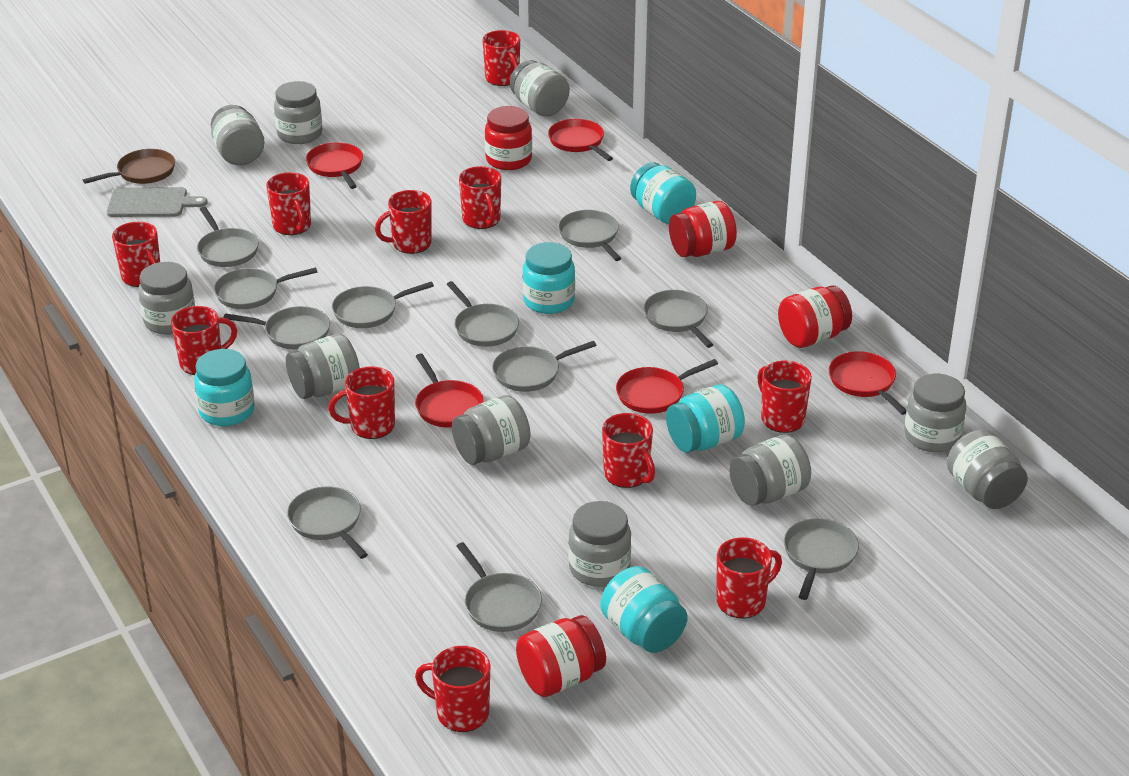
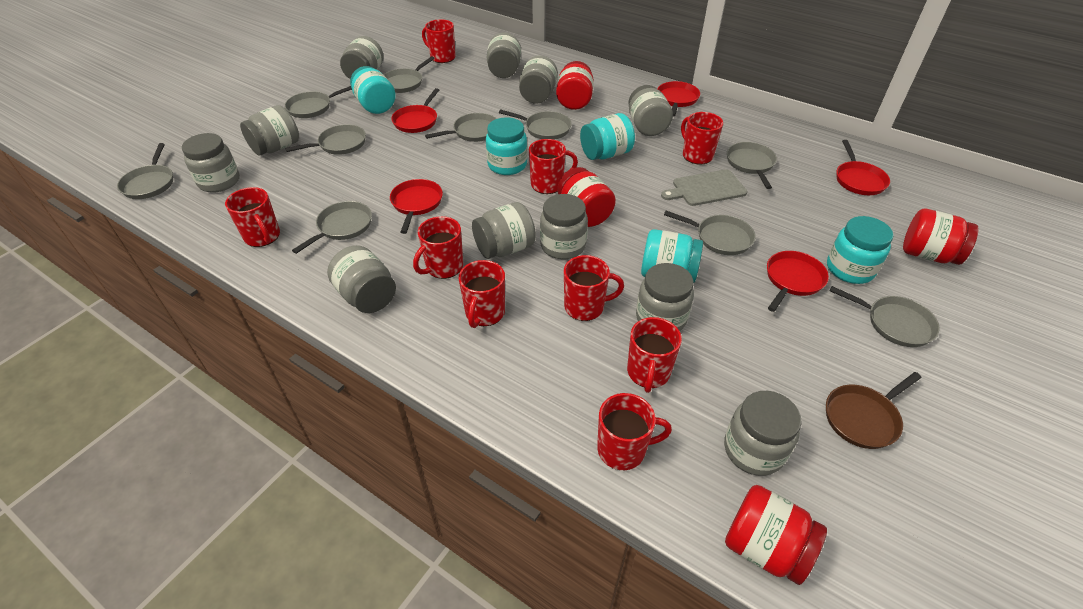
grey jar: [138,262,195,334] [211,105,264,165] [274,81,323,144] [286,334,360,399] [452,395,530,465] [510,60,570,116] [569,501,631,587] [729,435,811,506] [904,374,966,452] [947,429,1028,509] = 10 -> [182,133,240,193] [240,105,299,156] [327,245,396,313] [340,36,384,79] [472,202,536,259] [487,33,521,78] [519,55,558,104] [540,194,588,259] [628,85,673,136] [636,263,694,331] [724,391,802,476] = 11
grey pan: [197,207,259,267] [214,267,318,309] [223,306,330,349] [287,487,368,559] [332,282,434,328] [447,281,519,347] [457,542,542,632] [492,341,596,392] [558,210,621,261] [644,290,713,348] [784,518,859,600] = 11 -> [117,143,173,199] [285,86,352,118] [285,124,366,155] [292,201,372,254] [384,56,435,93] [425,113,497,142] [499,109,572,140] [664,211,755,255] [727,142,777,189] [830,286,940,347] = 10
red mug: [112,222,160,287] [171,306,237,375] [266,172,311,235] [328,366,395,439] [375,190,431,254] [415,646,490,732] [459,166,501,229] [482,30,520,86] [602,413,655,488] [716,537,782,619] [757,361,812,433] = 11 -> [225,187,280,247] [413,216,463,279] [422,19,456,63] [459,260,505,328] [529,139,578,194] [564,255,624,321] [597,393,672,470] [627,317,682,393] [681,112,723,165] = 9

